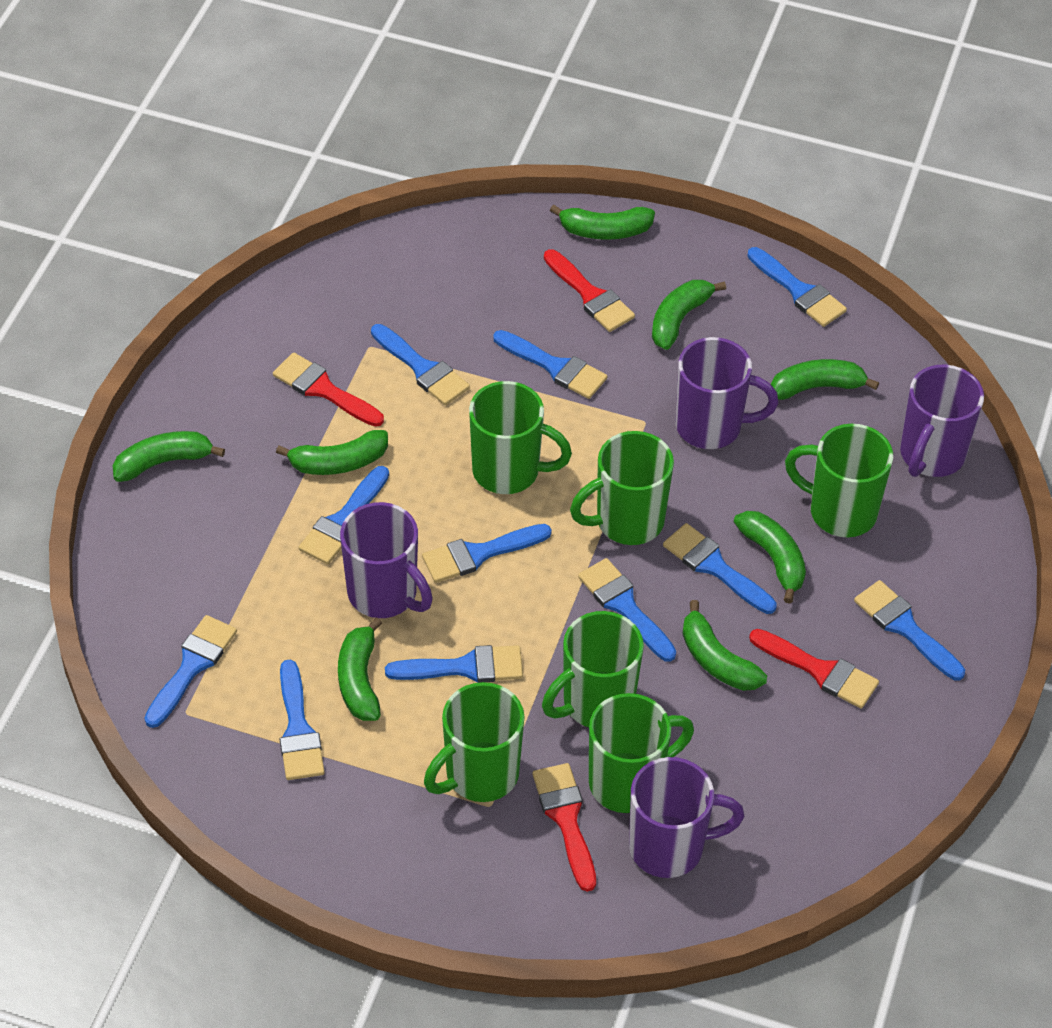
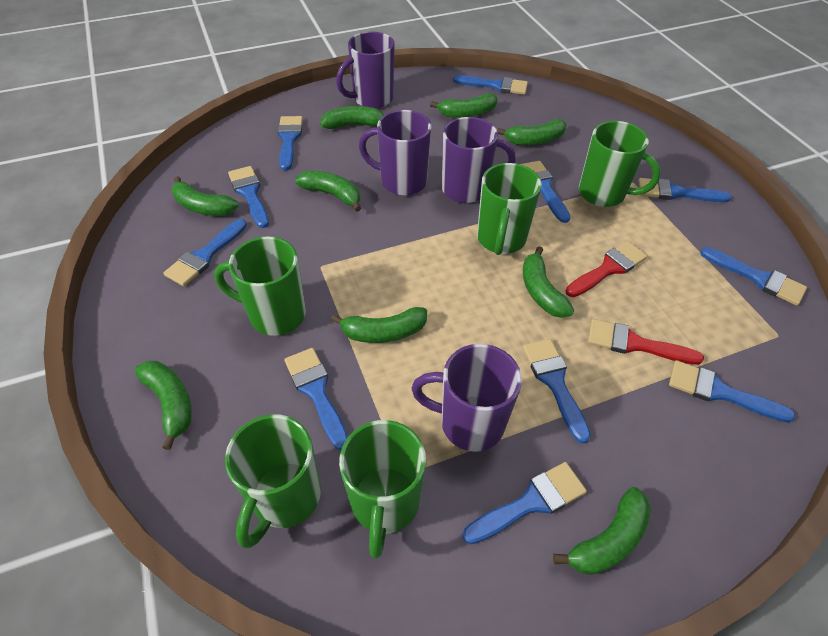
green banana: [113,431,225,482] [276,430,388,475] [338,617,382,721] [550,205,655,240] [652,280,726,350] [682,600,767,691] [734,511,806,603] [771,359,879,400] = 8 -> [134,361,192,450] [172,176,239,216] [295,171,361,212] [320,106,384,129] [331,307,427,343] [430,93,498,118] [497,119,567,145] [523,246,574,318] [553,487,651,575] = 9
green mug: [424,682,525,802] [469,381,572,494] [542,611,644,727] [570,431,674,545] [589,693,694,813] [785,424,893,537] = 6 -> [214,236,306,336] [225,414,321,549] [339,420,426,559] [477,163,542,255] [579,121,661,207] = 5
red brush: [273,353,384,427] [532,763,596,892] [544,249,635,332] [749,629,879,709] = 4 -> [566,241,647,297] [588,319,704,365] = 2

